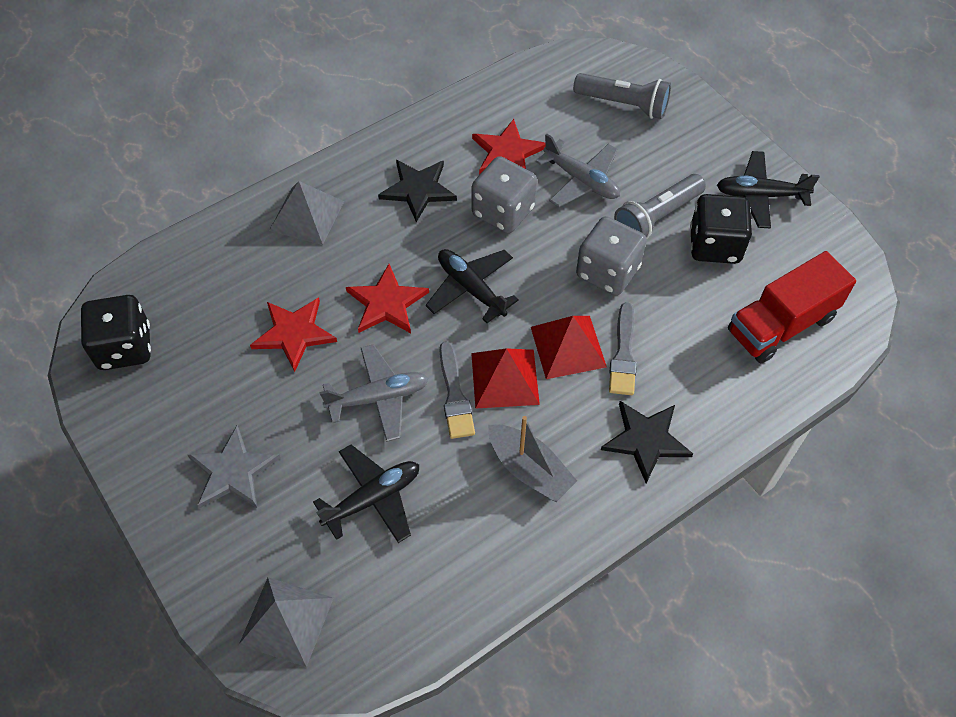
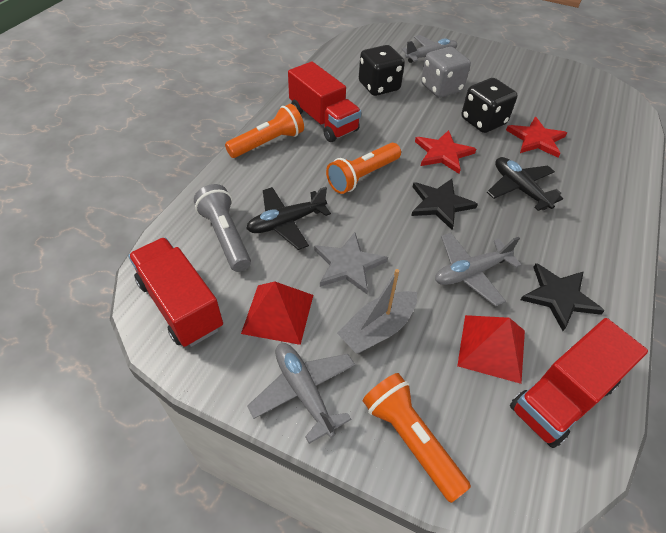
black plane: [313,445,419,543] [426,249,519,323] [717,151,820,229] = 3 -> [246,187,331,250] [487,157,563,211] = 2
grey brush: [439,341,475,439] [609,302,637,395] = 2 -> none = 0
grey dice: [471,156,537,233] [576,216,647,295] = 2 -> [421,47,471,98] = 1
grey flashlight: [573,73,671,119] [614,174,706,239] = 2 -> [194,184,251,272] = 1
grey plane: [320,344,429,442] [536,133,620,207] = 2 -> [247,343,355,444] [401,35,457,63] [435,233,521,306] = 3
grey pyramid: [239,577,334,667] [269,181,344,245] = 2 -> none = 0
orange flashlight: none = 0 -> [225,104,304,158] [326,143,401,194] [363,373,471,503] = 3
red star: [250,298,337,372] [346,264,429,333] [472,119,546,174] = 3 -> [415,130,476,174] [506,117,567,158] = 2
red truck: [728,251,856,363] = 1 -> [128,238,223,347] [288,62,361,142] [510,318,648,448] = 3

